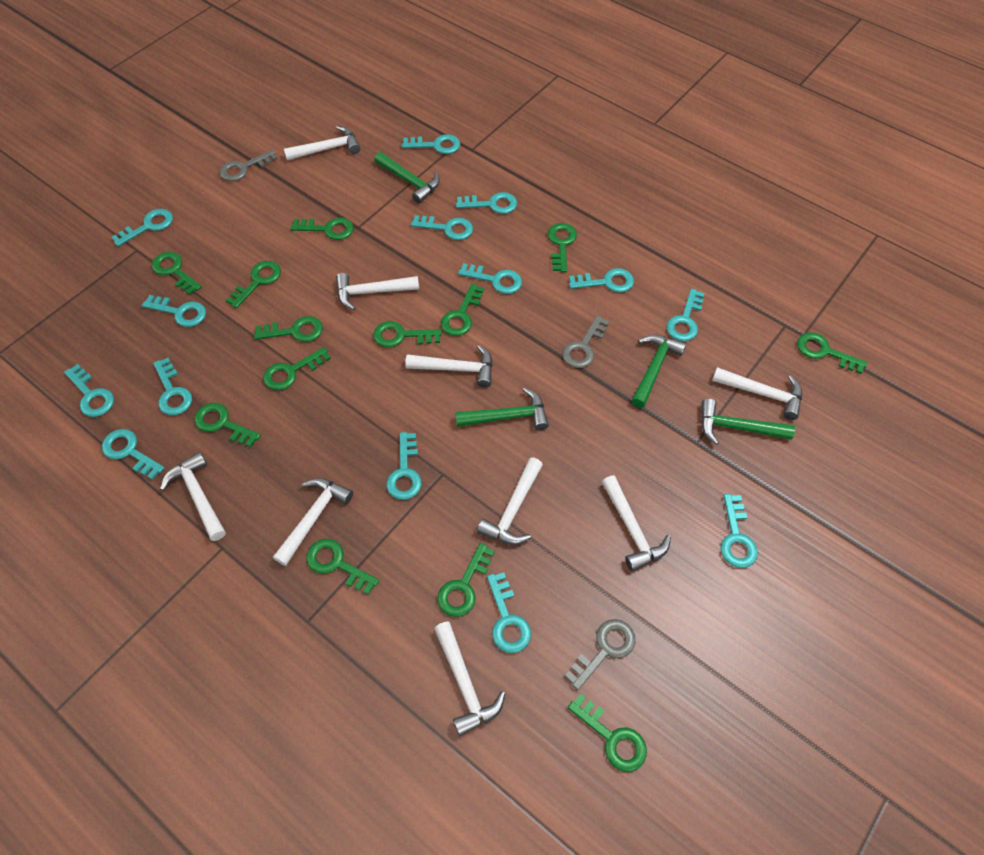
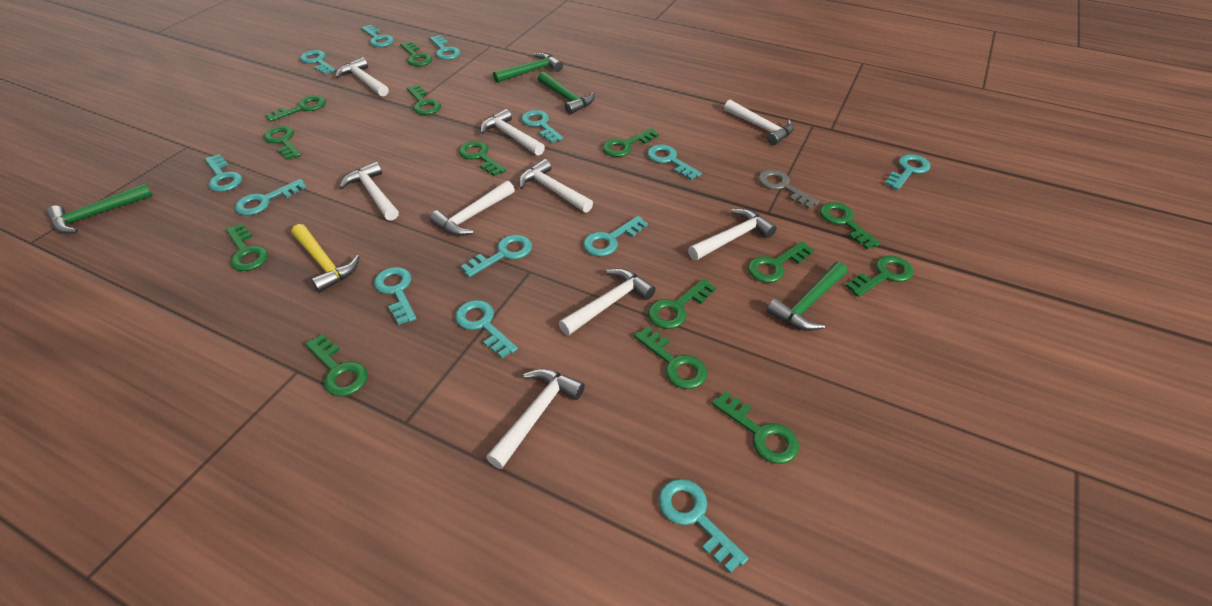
green key: [152,252,202,295] [194,403,261,447] [226,261,281,308] [254,316,323,342] [263,347,331,390] [291,218,353,240] [306,539,379,595] [373,321,442,347] [437,543,495,617] [441,284,484,336] [548,223,577,272] [568,694,647,772] [797,332,867,374] = 13 -> [226,223,268,271] [264,126,301,160] [265,95,326,122] [305,334,368,397] [400,41,432,66] [407,85,441,115] [459,141,506,176] [602,128,659,157] [634,326,707,389] [648,278,716,329] [712,391,799,464] [748,242,814,283] [820,202,880,249] [846,256,914,297] = 14
grey key: [220,150,278,181] [562,315,609,368] [565,619,635,690] = 3 -> [758,169,819,209] = 1
turquoise key: [64,364,114,417] [102,429,165,480] [112,209,173,247] [142,295,206,327] [153,358,192,415] [386,432,422,500] [402,134,460,154] [411,215,473,240] [456,192,517,214] [458,263,522,294] [487,572,531,653] [569,268,634,293] [666,289,705,341] [720,494,758,568] = 14 -> [205,154,242,192] [235,179,307,216] [300,50,336,75] [361,25,394,47] [374,267,417,325] [430,35,461,60] [455,300,518,358] [461,235,532,277] [521,110,563,143] [583,216,648,256] [647,144,702,180] [658,479,749,573] [885,154,930,190] = 13
yellow hammer: none = 0 -> [291,224,360,293] = 1

